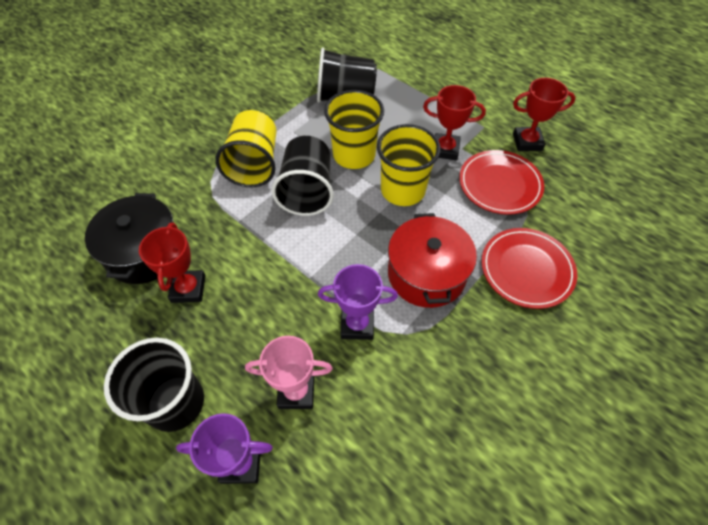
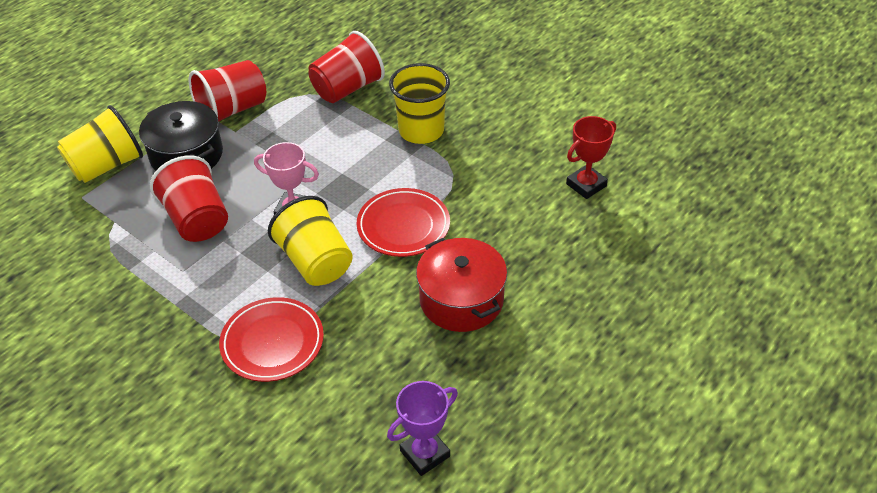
black cup: [104,338,204,432] [271,136,334,216] [317,47,377,102] = 3 -> none = 0
purple trophy: [176,413,273,484] [318,264,398,340] = 2 -> [387,381,458,476] = 1
red cup: none = 0 -> [150,155,228,242] [189,60,266,122] [308,31,385,103] = 3
red trophy: [139,223,205,303] [423,85,486,160] [513,78,576,151] = 3 -> [566,116,616,199] = 1

